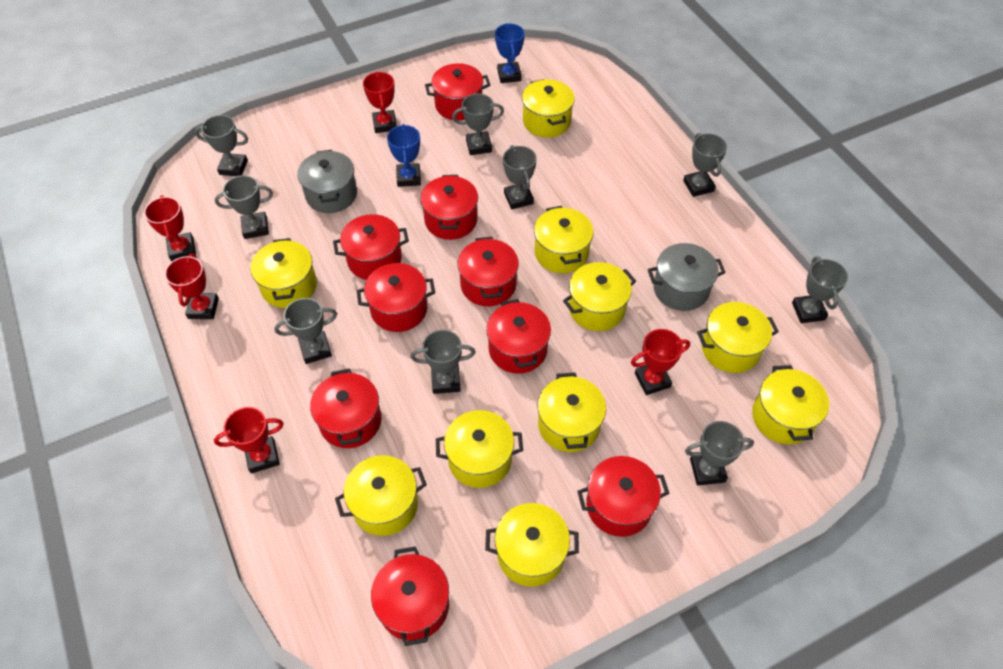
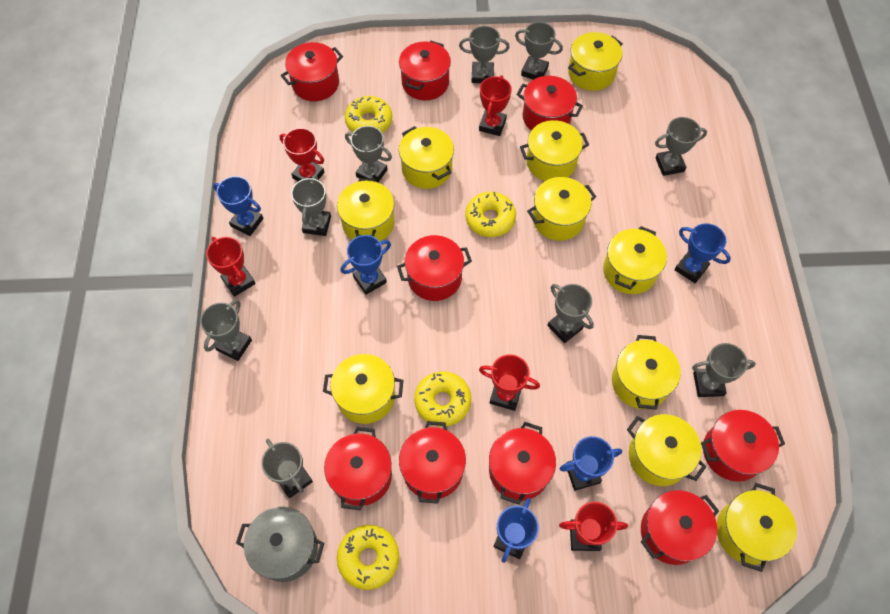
blue trophy: [387,124,421,187] [495,23,525,83] = 2 -> [213,176,263,236] [341,235,391,295] [494,498,539,563] [560,436,622,491] [675,223,731,283] = 5
grey pot: [297,150,357,213] [648,243,726,311] = 2 -> [236,507,324,582] = 1
yellow donut: none = 0 -> [337,525,399,590] [345,96,392,133] [414,371,471,427] [465,192,516,237] = 4

